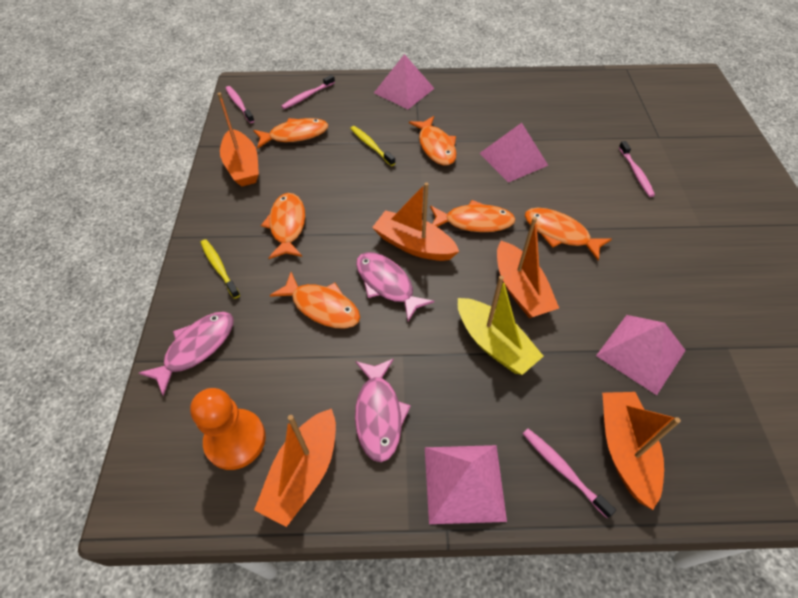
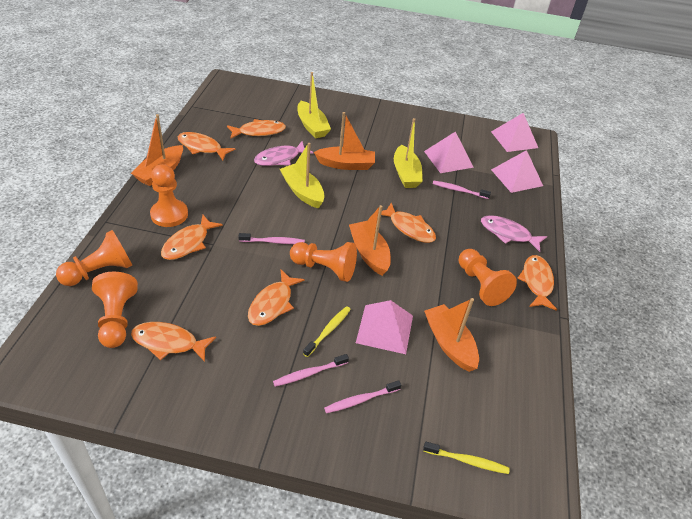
orange boat: [218,93,259,186] [254,409,336,527] [372,182,460,261] [497,217,559,318] [602,392,681,510] = 5 -> [131,114,183,186] [314,112,375,170] [349,205,391,276] [424,298,479,372] = 4
orange fish: [253,118,328,149] [261,193,305,259] [270,272,360,329] [409,116,457,165] [430,200,516,232] [525,208,612,261] = 6 -> [131,322,216,362] [161,215,223,260] [178,132,236,160] [227,119,286,139] [248,270,305,326] [381,203,436,243] [517,255,557,311] = 7
orange pawn: [190,388,266,470] = 1 -> [56,230,132,286] [92,272,138,348] [150,164,188,227] [290,242,357,282] [459,249,517,306] = 5
pink fish: [139,312,234,396] [355,358,411,462] [356,252,434,321] = 3 -> [254,141,313,166] [481,215,547,252] = 2
yellow boat: [458,276,544,375] = 1 -> [280,143,325,209] [298,72,331,138] [394,118,423,188] = 3

